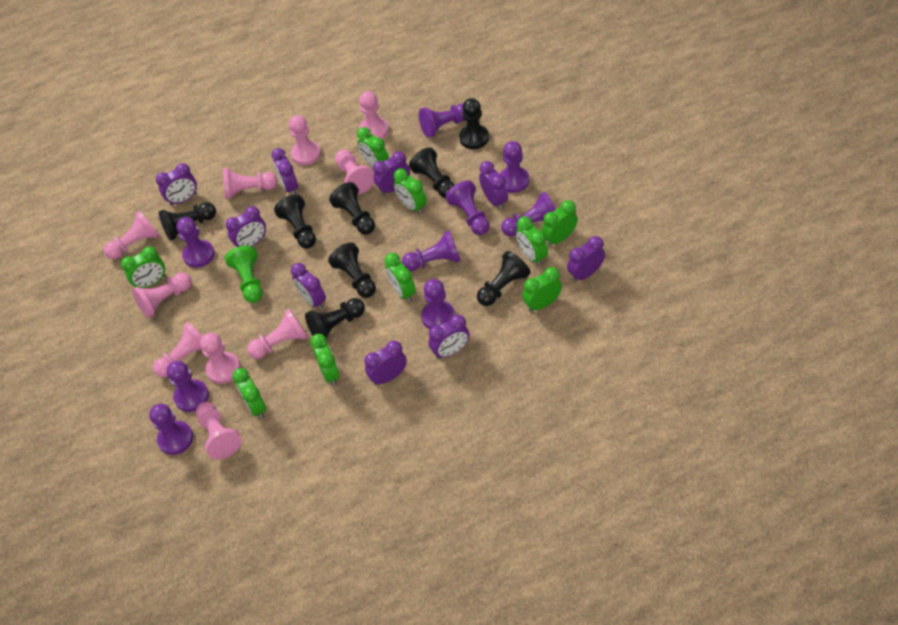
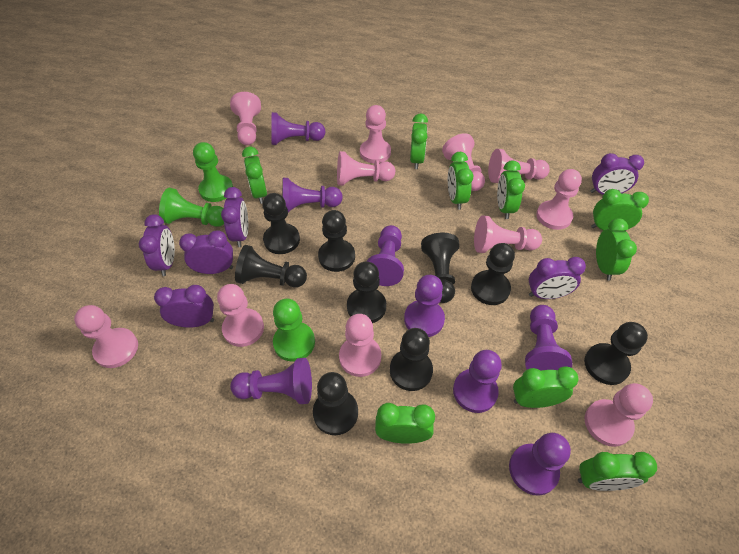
black pawn: [159,202,216,241] [274,195,316,249] [305,298,365,339] [328,243,376,298] [329,182,375,235] [409,147,455,198] [459,98,489,149] [477,251,531,306] = 8 -> [235,245,307,288] [262,193,300,254] [313,372,358,435] [318,210,355,272] [347,262,386,323] [390,328,433,391] [421,233,460,303] [471,243,515,305] [584,322,648,385] = 9
green pawn: [225,246,262,303] = 1 -> [159,188,224,227] [193,142,233,202] [273,299,315,362] = 3
pink pawn: [104,210,159,259] [132,272,192,318] [153,322,202,378] [196,402,242,459] [200,333,240,384] [223,168,278,199] [247,309,308,359] [289,115,321,165] [335,149,374,194] [359,91,389,139] = 10 -> [74,305,138,368] [217,284,264,347] [230,92,261,145] [337,151,395,186] [339,314,381,377] [360,105,391,163] [442,133,485,191] [474,215,542,253] [488,149,550,183] [536,169,582,230] [585,383,653,447] = 11
purple clock: [156,163,197,206] [226,206,266,247] [271,148,298,195] [291,263,326,310] [364,341,407,385] [373,151,410,195] [429,315,470,359] [479,161,508,210] [567,236,605,282] = 9 -> [139,214,175,276] [154,285,214,328] [179,230,233,274] [221,187,248,247] [529,257,586,299] [590,153,644,195] = 6
purple pawn: [149,404,193,455] [167,361,209,412] [176,217,215,268] [402,230,461,271] [419,103,466,138] [421,279,455,329] [446,181,490,235] [500,141,530,193] [501,192,556,237] = 9 -> [230,358,312,404] [271,112,325,145] [282,178,343,213] [366,225,404,286] [404,275,445,337] [453,350,502,413] [509,433,571,496] [525,305,572,371] = 8

